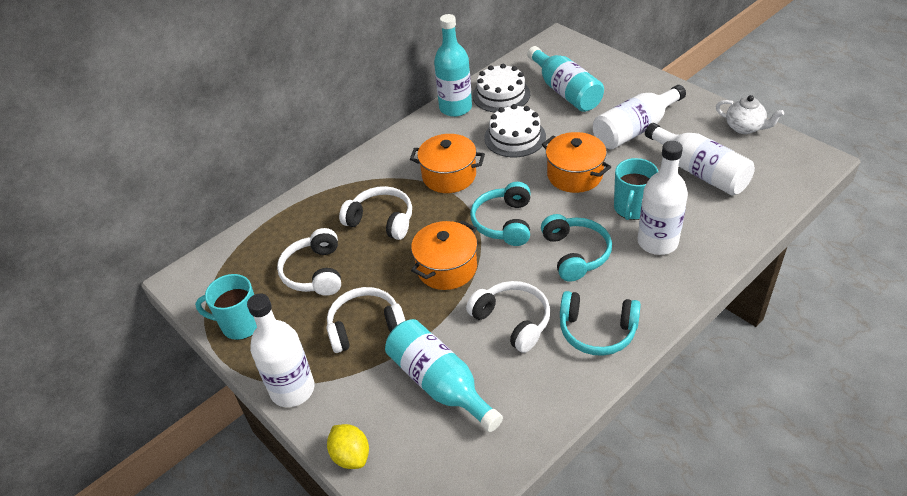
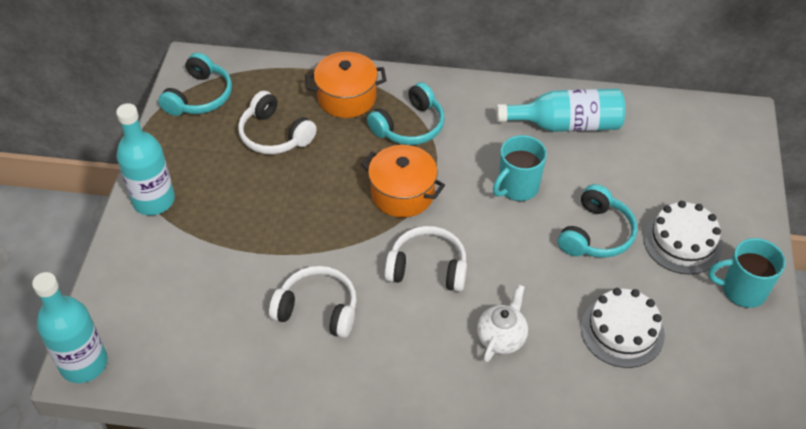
orange pot: [410,134,485,193] [411,221,477,290] [542,132,611,193] = 3 -> [306,52,387,118] [361,145,445,218] = 2
white bottle: [247,293,315,407] [593,85,686,149] [637,141,688,255] [645,123,755,196] = 4 -> none = 0
white headphones: [277,228,341,296] [326,287,405,353] [339,186,412,240] [466,281,550,353] = 4 -> [238,91,317,154] [269,266,357,338] [385,226,467,292] = 3
yellow lemon: [327,424,369,469] = 1 -> none = 0

